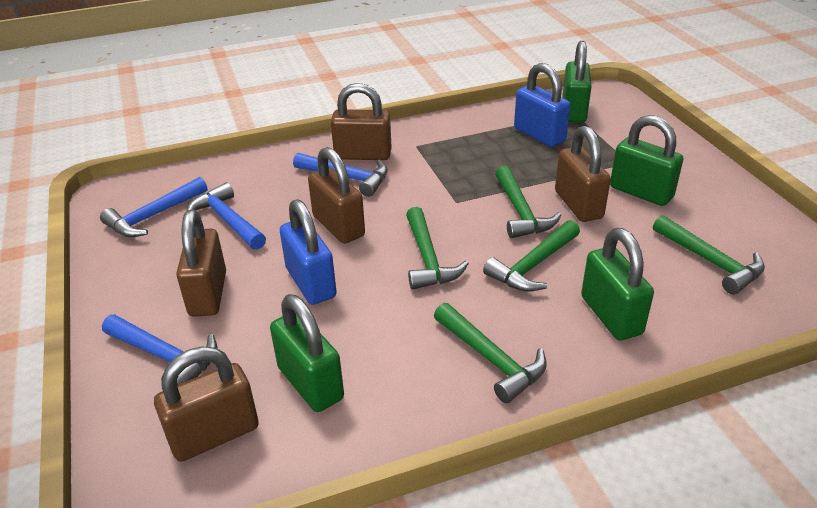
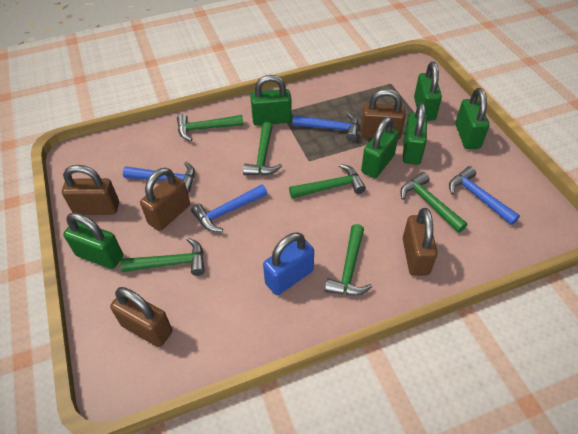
blue padlock: [280,199,337,305] [514,63,570,147] = 2 -> [263,232,314,295] = 1
green hammer: [406,207,469,290] [434,303,547,403] [483,220,580,292] [495,166,561,238] [653,215,765,295] = 5 -> [120,237,205,276] [177,114,244,141] [243,122,282,175] [289,164,366,199] [325,224,372,296] [400,172,468,233] = 6
green padlock: [270,294,344,412] [562,41,592,123] [581,228,654,340] [610,115,683,206] = 4 -> [63,212,123,269] [250,75,292,126] [361,117,399,178] [403,103,427,165] [414,62,442,121] [456,88,489,149] = 6

